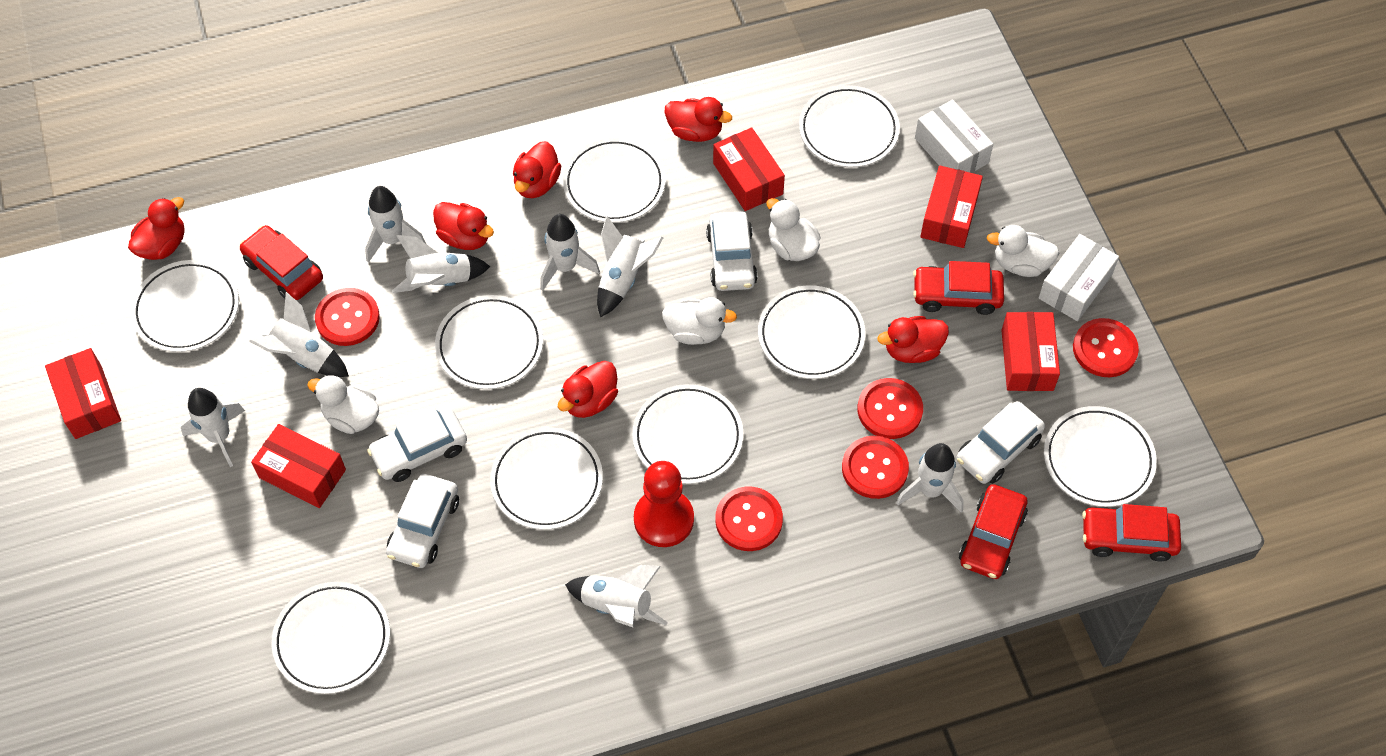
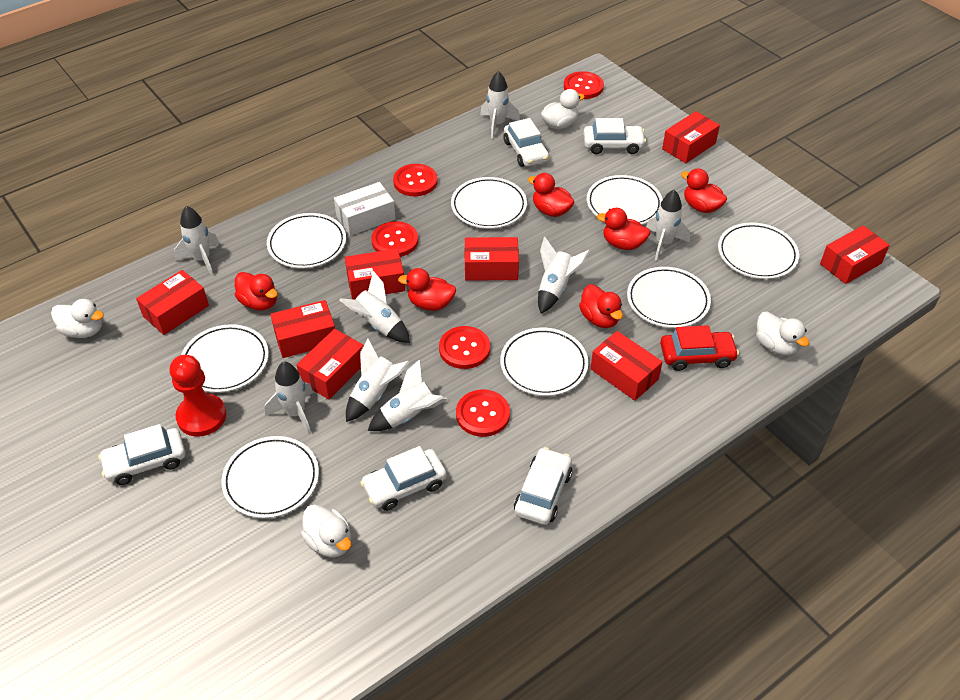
red box: [45,348,121,439] [251,424,346,508] [713,127,785,211] [920,166,983,248] [1001,312,1060,391] = 5 -> [136,270,209,335] [270,300,335,358] [296,329,364,400] [345,248,405,300] [465,237,519,281] [590,331,663,401] [662,111,720,163] [820,225,890,284] = 8
red car: [240,225,323,300] [913,261,1004,315] [959,484,1028,579] [1082,504,1181,561] = 4 -> [660,325,739,371] = 1
white box: [915,99,993,173] [1039,234,1119,321] = 2 -> [334,182,395,236] = 1
white car: [367,407,467,482] [386,474,459,568] [706,211,758,291] [957,401,1045,484] = 4 -> [98,424,186,485] [360,446,447,511] [504,118,549,167] [514,447,573,525] [583,118,646,154] = 5
white plate: [131,260,239,352] [271,582,390,694] [435,295,543,389] [490,427,603,530] [563,138,665,223] [632,384,743,484] [758,285,865,379] [799,85,900,167] [1044,406,1157,507] = 9 -> [181,324,269,393] [221,436,319,518] [267,213,346,268] [451,177,527,229] [500,328,588,396] [587,175,663,225] [627,267,711,328] [718,223,799,279] = 8

